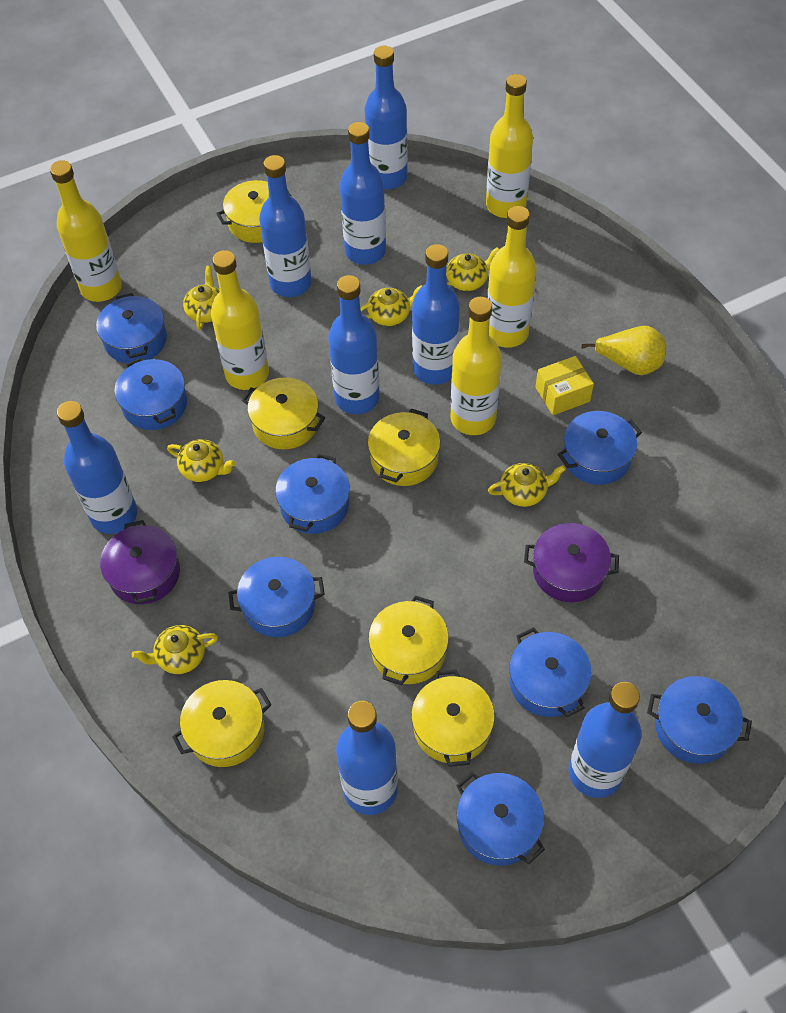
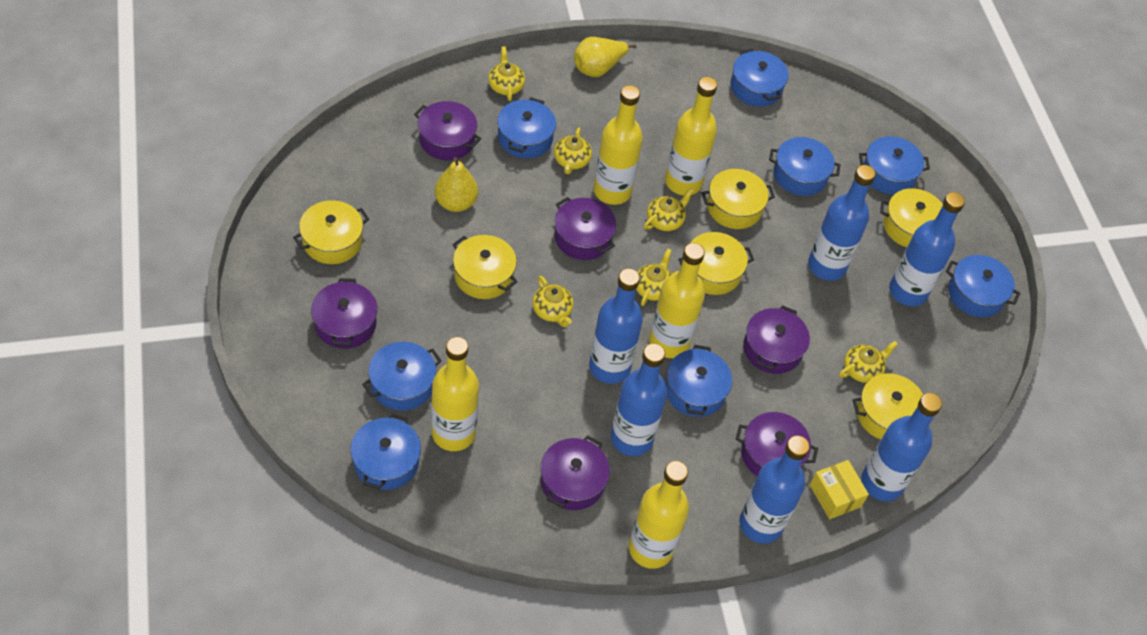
blue bottle: [57,401,137,534] [259,155,312,297] [328,275,380,414] [336,701,398,815] [340,122,386,265] [365,46,408,189] [412,244,460,385] [569,682,642,798] = 8 -> [589,268,643,384] [611,343,667,456] [739,435,810,544] [808,165,876,281] [861,393,942,501] [889,192,965,306] = 6
purple pot: [100,520,180,604] [524,523,619,602] = 2 -> [311,278,378,349] [414,101,481,160] [541,435,610,510] [554,197,616,260] [736,412,818,476] [743,305,810,374] = 6
yellow pear: [581,326,666,375] = 1 -> [434,157,478,212] [574,37,637,77] = 2

